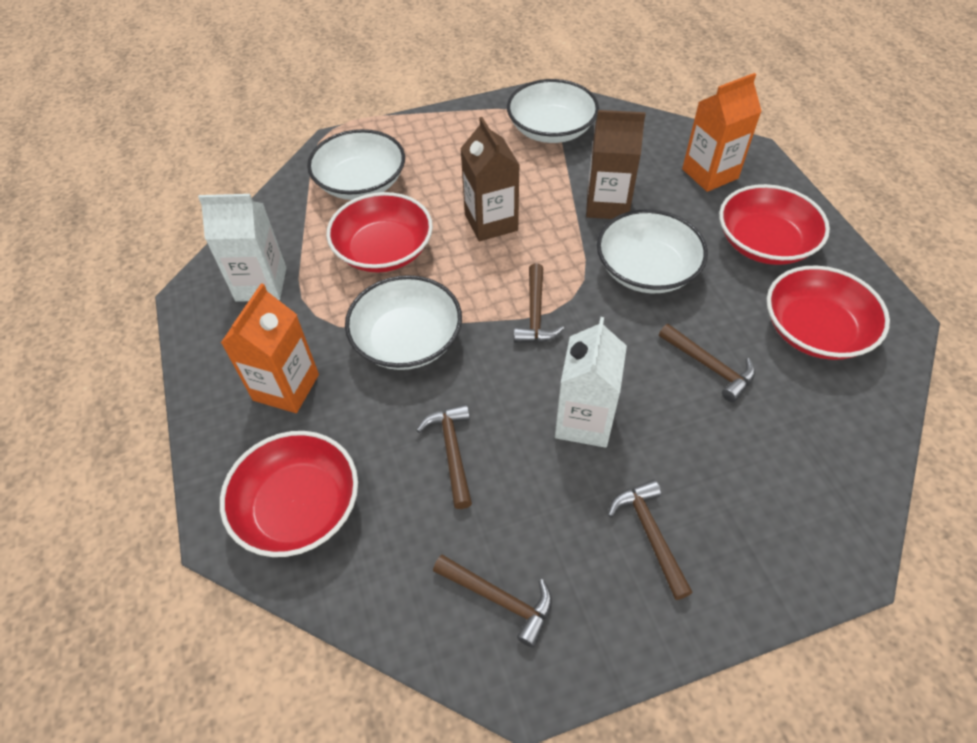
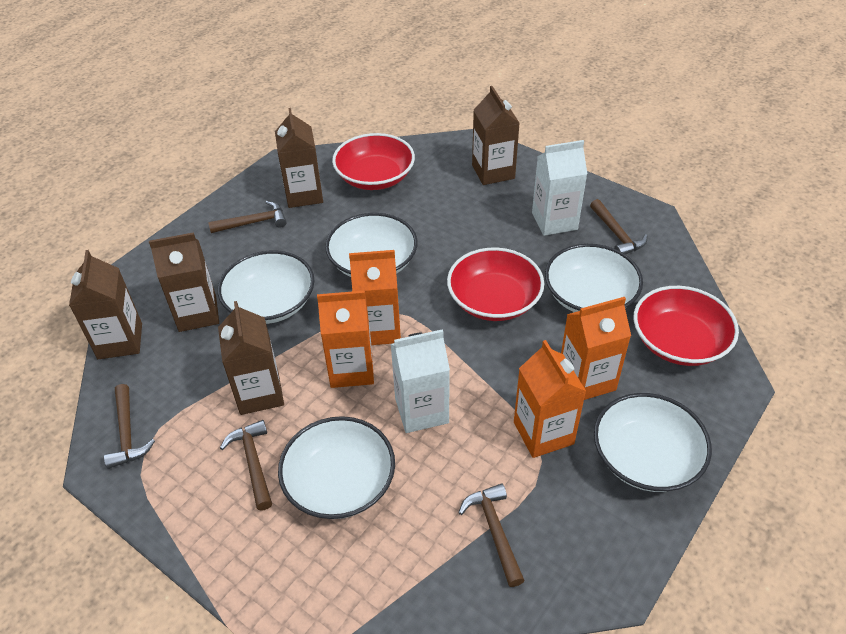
brown carton: [460,117,519,241] [586,110,646,219] = 2 -> [69,250,142,359] [149,232,219,332] [218,301,284,415] [275,108,323,208] [472,86,519,185] = 5
orange carton: [221,283,319,413] [682,73,762,192] = 2 -> [317,291,374,388] [349,250,401,345] [514,340,586,458] [561,297,631,400] = 4
red bowl: [220,431,358,557] [326,192,433,273] [719,184,830,265] [767,265,890,360] = 4 -> [332,133,415,190] [447,247,544,321] [634,286,739,366] = 3
white bowl: [307,129,405,200] [345,275,462,370] [507,79,599,143] [597,209,708,293] = 4 -> [218,251,314,324] [278,416,395,519] [325,213,418,277] [545,244,643,312] [594,393,712,492] = 5

